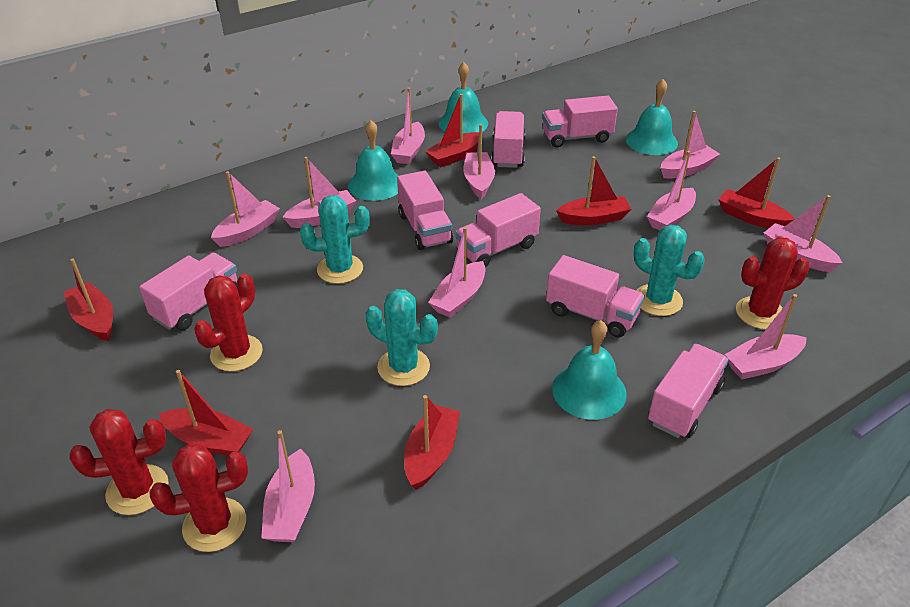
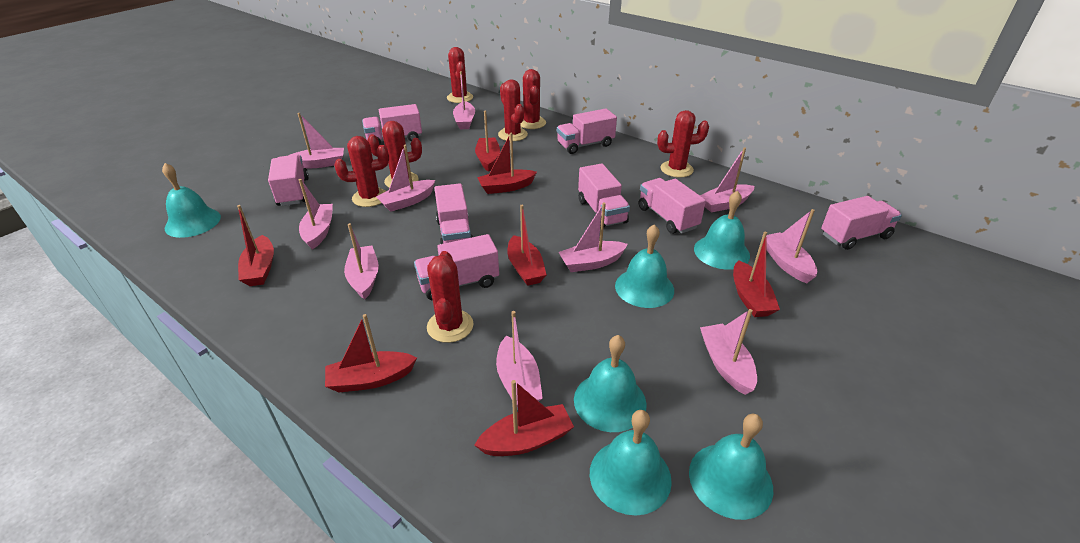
pink truck: [139,253,238,330] [397,171,453,250] [455,193,541,267] [491,111,525,168] [542,96,618,148] [546,255,645,337] [648,344,729,438] = 7 -> [268,155,309,206] [362,104,422,145] [414,234,499,301] [434,183,473,244] [557,108,617,154] [578,164,630,228] [639,178,706,234] [821,196,902,250] = 8
red boat: [64,258,113,341] [159,370,253,456] [404,395,460,490] [425,94,483,167] [556,156,631,225] [718,157,795,228] = 6 -> [237,205,274,286] [325,314,417,392] [474,380,574,456] [475,111,500,172] [477,133,537,194] [507,205,547,286] [733,232,780,317] = 7
red cactus: [69,409,169,515] [150,444,248,552] [194,274,263,372] [736,237,810,330] = 4 -> [334,136,389,207] [368,121,422,188] [427,251,473,343] [447,47,473,103] [498,79,528,141] [521,69,546,129] [657,110,709,178] = 7
turquoise bell: [348,120,398,201] [438,62,488,134] [552,320,627,420] [626,79,678,155] = 4 -> [162,163,221,238] [574,335,647,432] [590,410,672,516] [615,224,674,308] [689,414,773,520] [694,191,750,270] = 6
turquoise cactus: [300,195,370,284] [366,289,438,386] [634,225,705,316] = 3 -> none = 0

